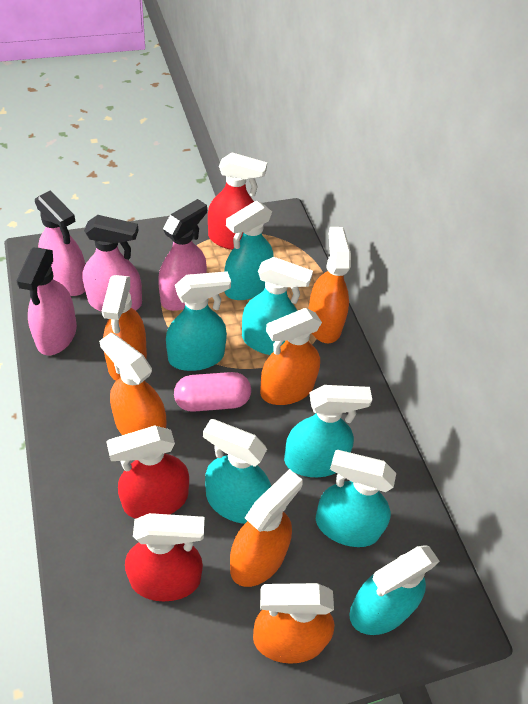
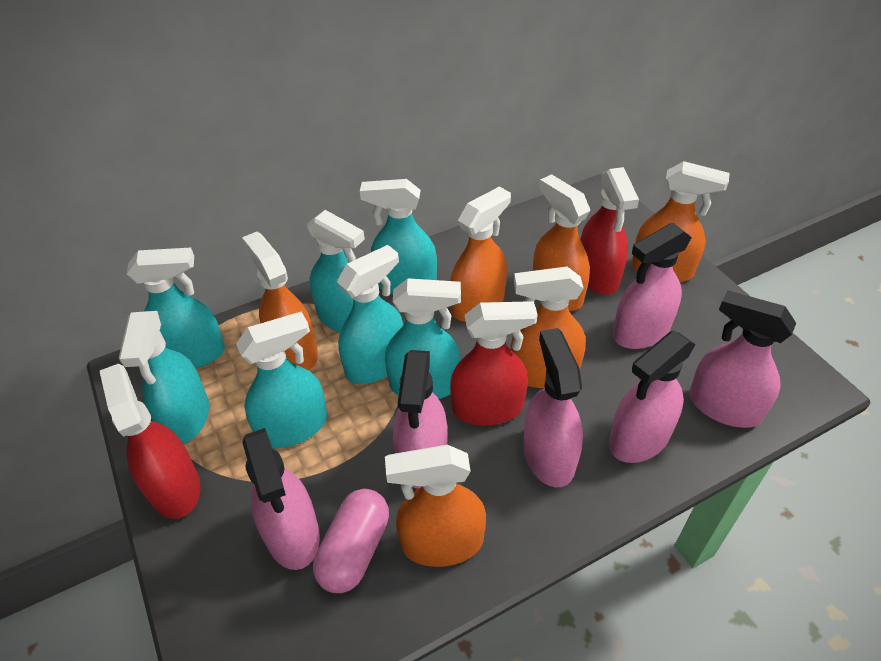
pink spray bottle: [16,248,77,355] [35,190,85,296] [83,215,142,312] [158,199,207,311] = 4 -> [243,428,320,570] [393,350,448,489] [523,328,583,487] [609,331,696,463] [613,223,692,349] [689,290,796,428] = 6

